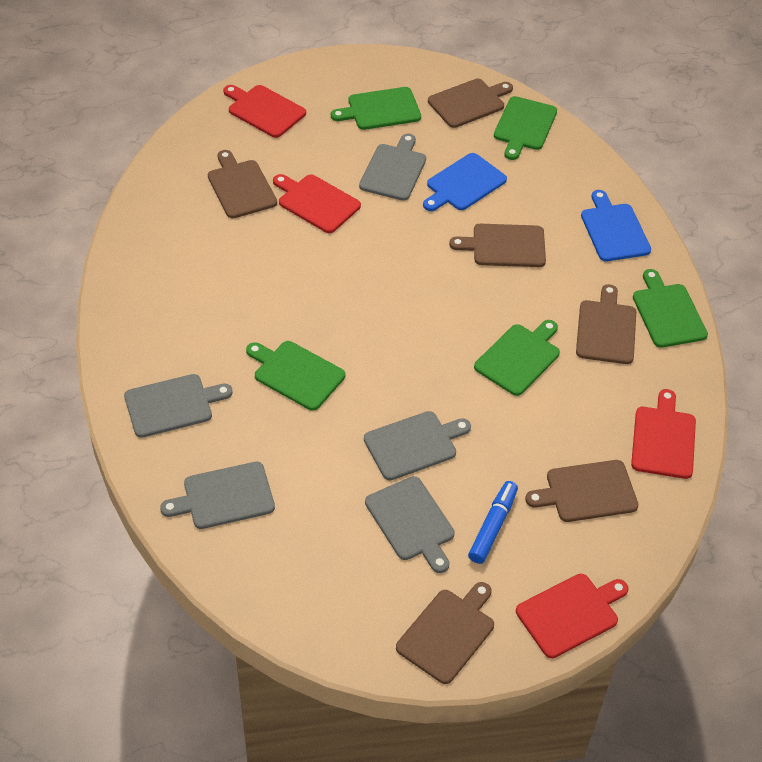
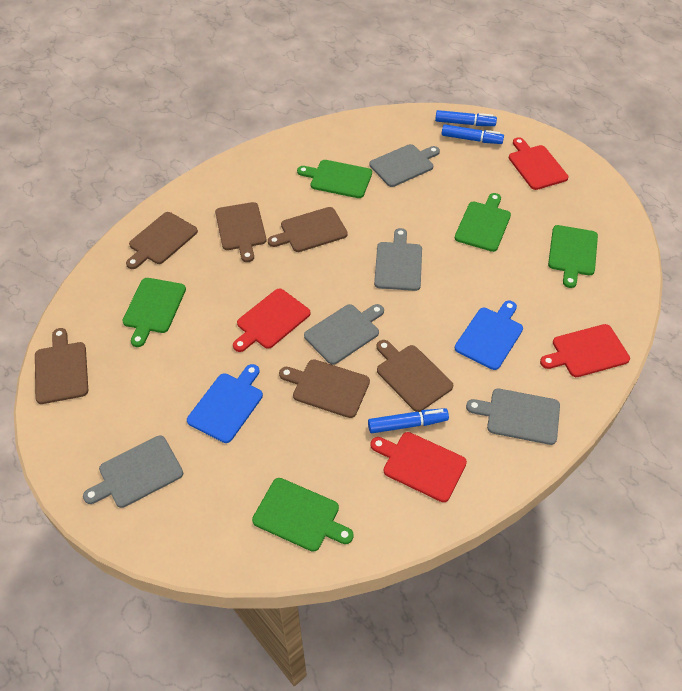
blue marker: [468,481,518,564] = 1 -> [368,408,449,433] [435,110,497,126] [442,124,504,144] = 3

